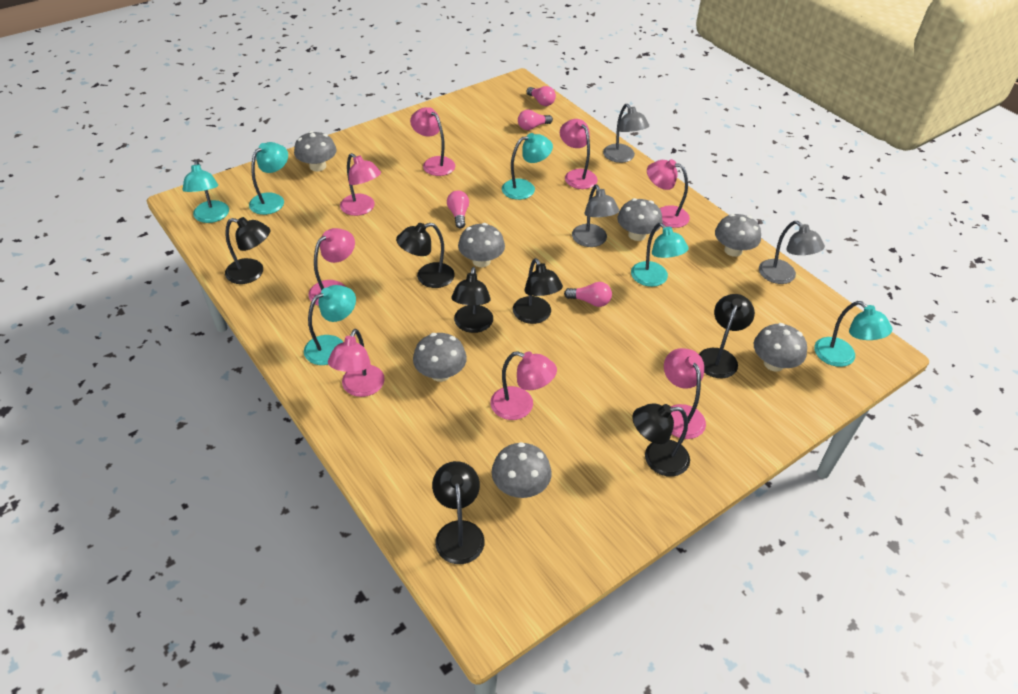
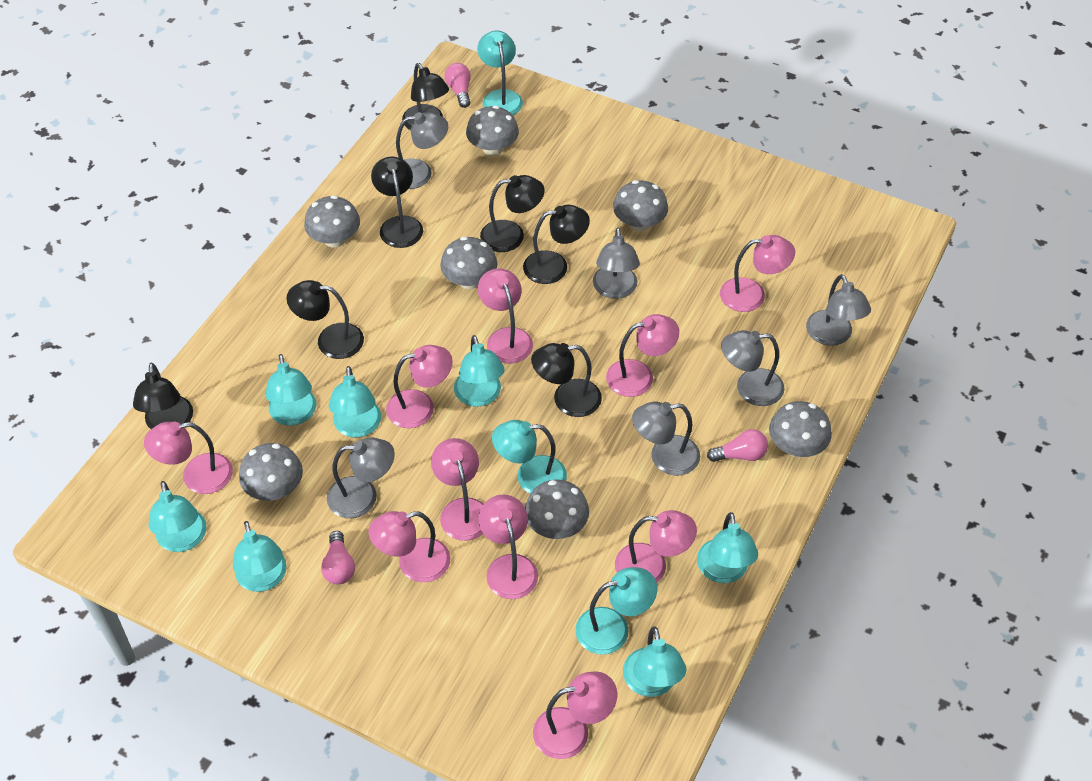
grey lamp: [572,185,620,247] [603,104,649,163] [759,221,825,284] = 3 -> [327,438,395,518] [396,112,448,189] [593,228,640,299] [632,402,700,476] [721,330,784,406] [806,274,871,346] = 6
pink lamp: [308,228,355,306] [328,329,385,397] [340,153,381,216] [410,107,455,176] [490,351,557,420] [560,119,598,189] [647,159,690,228] [664,348,706,439] = 8 -> [144,422,233,494] [368,511,450,582] [386,345,453,428] [431,438,483,541] [478,268,533,364] [479,494,538,599] [533,671,617,759] [606,314,679,397] [615,510,697,583] [720,235,795,312] = 10
pink light bulb: [447,190,469,228] [518,110,553,130] [526,86,556,106] [564,282,612,307] = 4 -> [321,531,355,584] [444,63,471,108] [707,429,768,462] = 3
turquoise lamp: [182,160,229,223] [249,142,288,215] [304,285,356,365] [502,133,553,200] [631,223,689,287] [814,301,892,367] = 6 -> [149,481,207,552] [233,521,287,592] [265,354,316,426] [329,366,381,437] [454,335,505,407] [477,30,523,115] [492,420,567,494] [575,567,657,655] [623,626,686,697] [697,512,758,583] = 10

